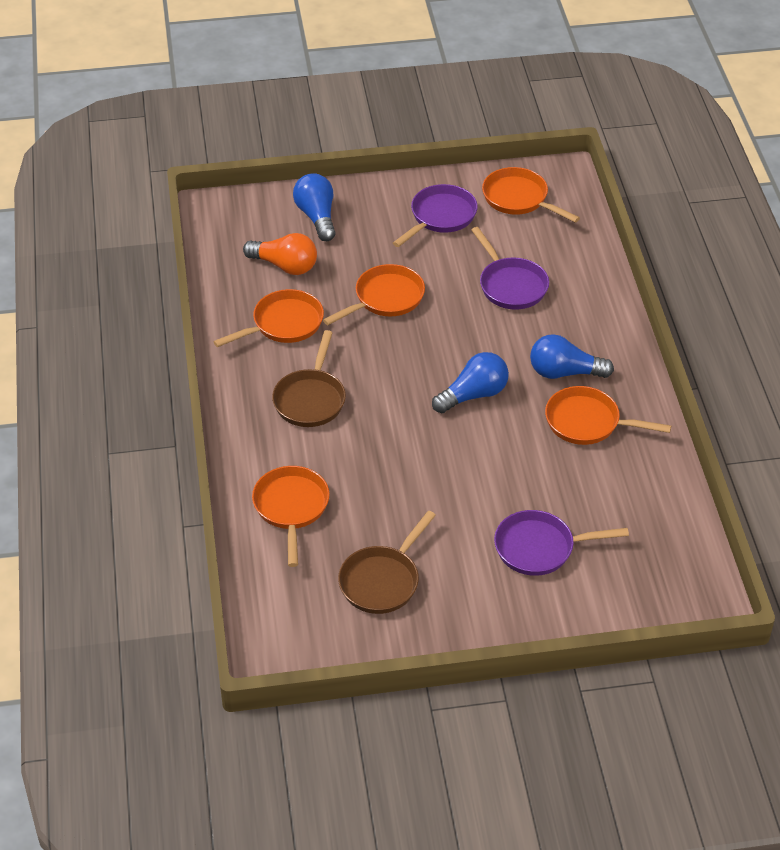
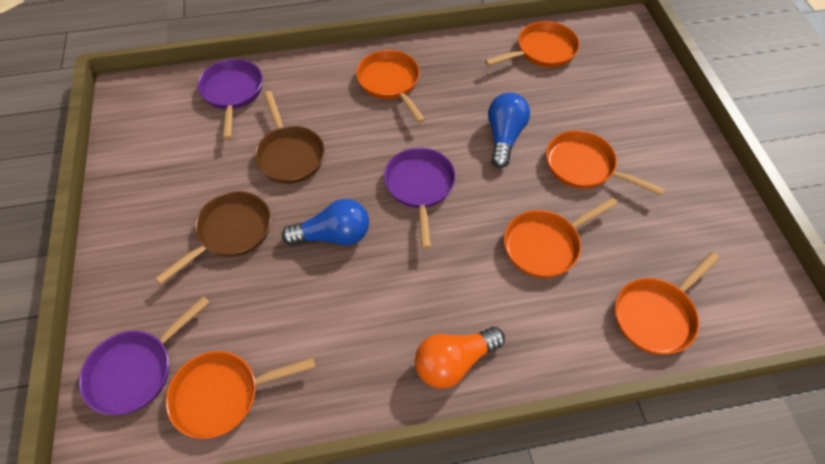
blue light bulb: [293,174,336,241] [432,352,509,413] [530,334,614,379] = 3 -> [282,199,369,246] [488,92,530,168] = 2
orange pan: [213,289,324,347] [252,466,330,567] [323,264,425,325] [482,167,580,223] [545,386,671,445] = 5 -> [166,351,316,439] [356,50,425,123] [485,21,580,68] [504,197,618,278] [546,130,665,196] [615,252,720,355] = 6

